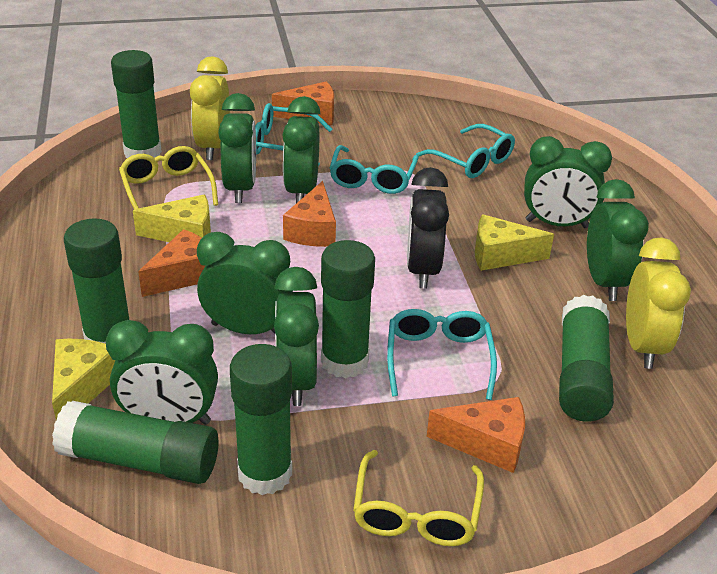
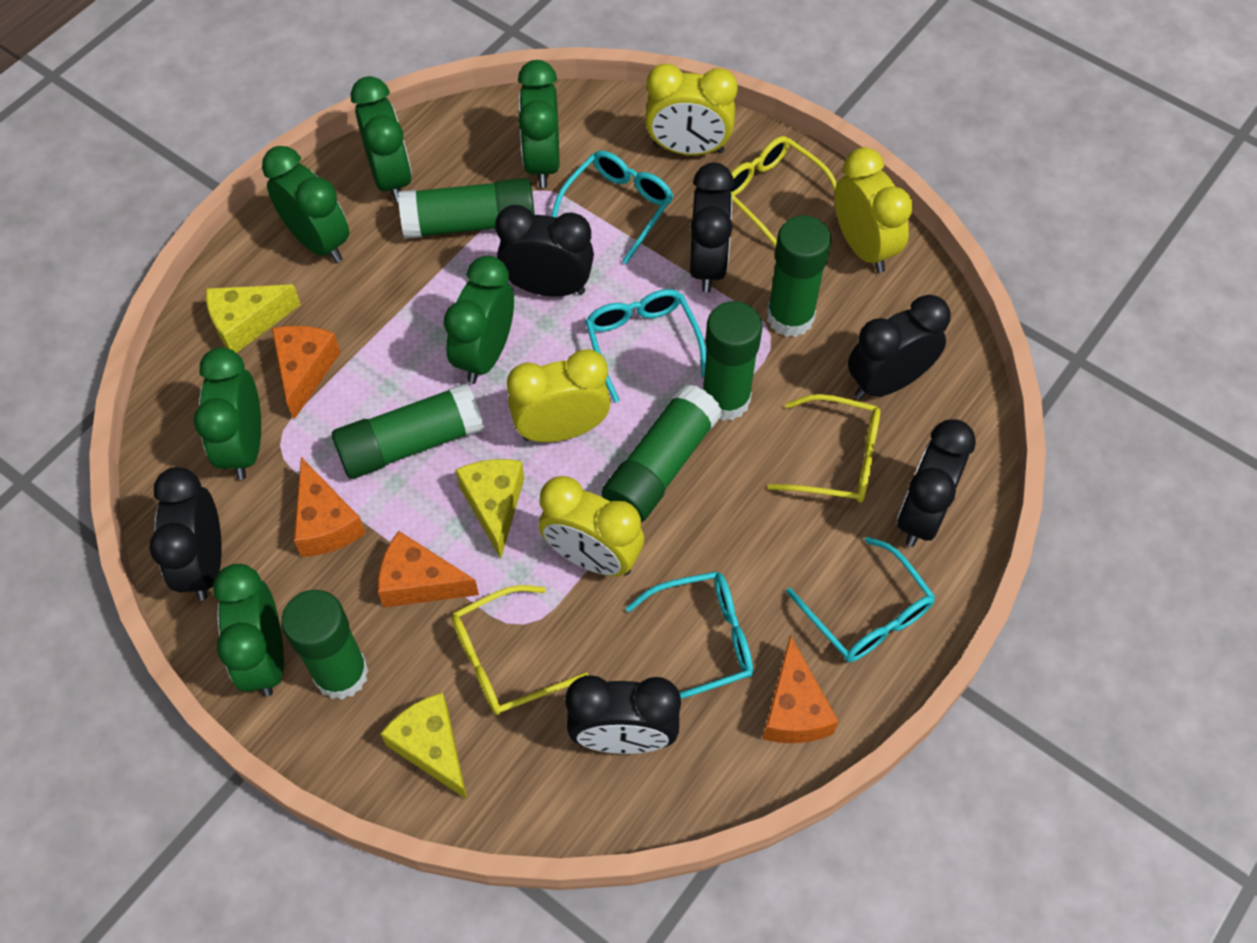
black clock: [407,167,449,289] = 1 -> [149,467,222,600] [495,205,594,297] [565,675,681,754] [690,163,734,292] [848,295,951,399] [897,419,976,547] = 6
green clock: [106,320,218,425] [197,232,293,334] [218,93,256,203] [274,267,319,406] [282,96,320,203] [524,136,612,228] [587,179,649,301] = 7 -> [194,347,261,480] [213,564,284,697] [262,146,349,263] [351,76,412,203] [444,256,514,384] [518,60,559,188] = 6
yellow clock: [190,56,230,160] [626,237,691,369] = 2 -> [507,349,611,442] [539,476,644,576] [645,63,738,155] [834,147,913,273] = 4
yellow glasses: [119,146,218,209] [353,450,484,546] = 2 -> [452,585,588,715] [730,136,837,247] [768,394,880,503] = 3

